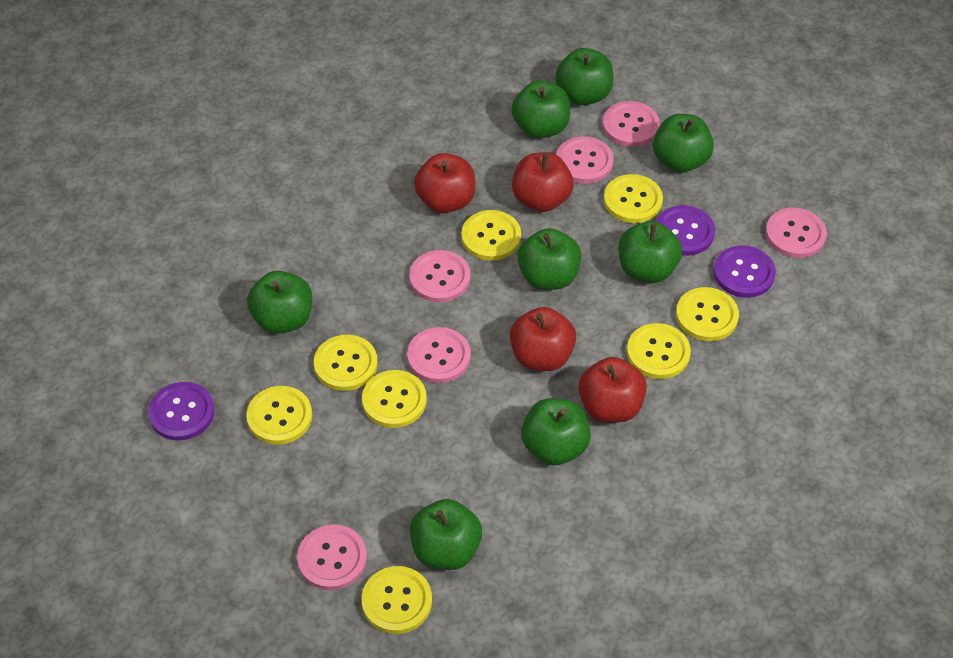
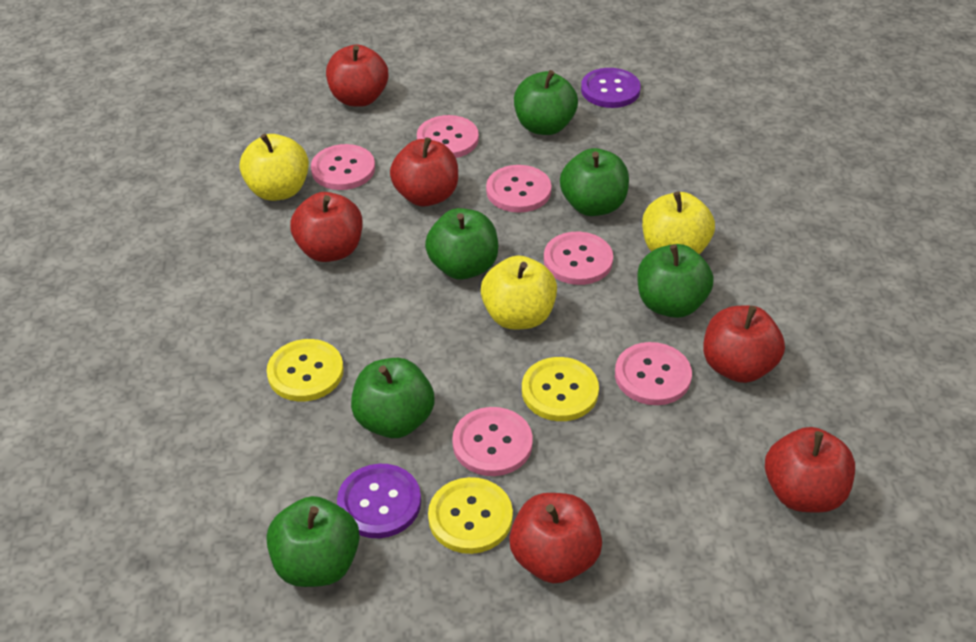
green apple: [247,271,312,334] [410,499,482,570] [511,80,570,139] [517,228,581,290] [521,398,591,465] [555,48,613,105] [618,221,682,283] [653,114,714,173] = 8 -> [266,496,360,587] [351,358,435,438] [425,208,498,280] [514,70,578,135] [560,148,629,216] [637,244,714,318] = 6
purple button: [148,382,215,440] [656,205,715,256] [714,245,776,298] = 3 -> [337,464,421,538] [581,68,641,108] = 2
red apple: [414,153,475,213] [510,307,576,371] [512,152,574,212] [578,357,647,423] = 4 -> [290,192,363,262] [326,44,388,107] [390,137,458,206] [509,493,602,583] [703,305,785,383] [765,427,855,513] = 6
yellow apple: none = 0 -> [240,134,309,201] [481,255,557,330] [642,191,715,254] = 3
yellow button: [246,386,312,445] [314,335,378,391] [362,370,427,428] [362,566,432,634] [461,210,521,261] [604,174,663,223] [627,323,691,379] [676,287,739,341] = 8 -> [267,339,344,402] [428,477,513,554] [522,357,599,421] = 3

